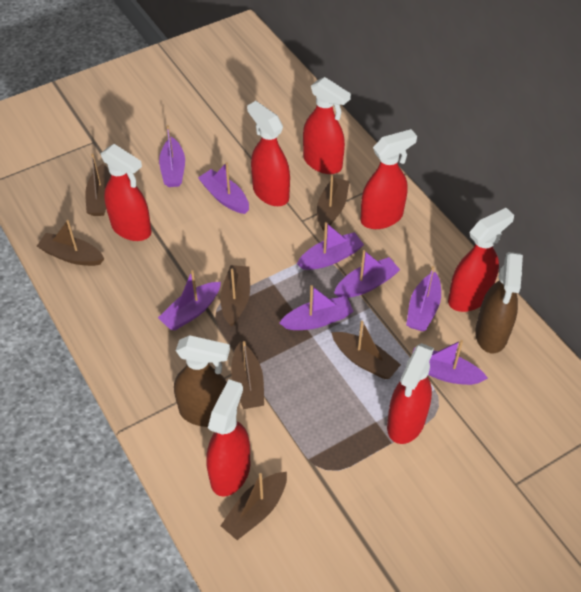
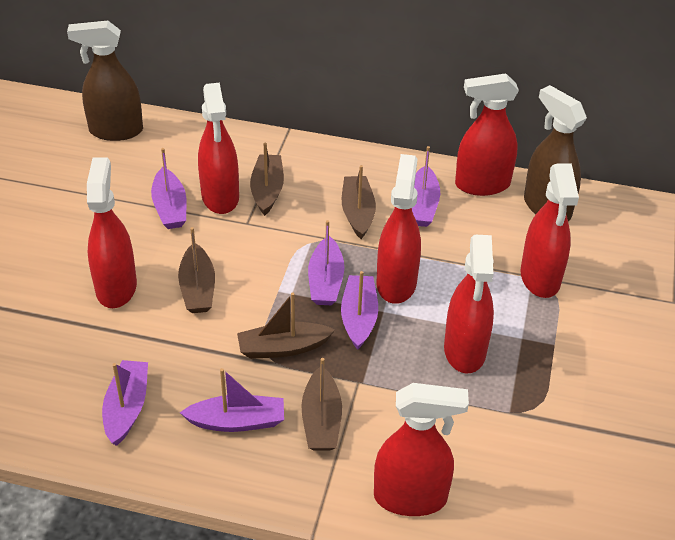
brown boat: [37,220,104,266] [85,153,111,216] [220,265,250,327] [220,472,287,540] [231,341,264,409] [317,175,350,231] [331,321,401,379] = 7 -> [178,227,215,313] [237,292,335,359] [250,143,284,216] [301,358,342,451] [342,165,376,239] = 5
purple boat: [158,270,221,330] [159,125,185,187] [198,162,249,214] [280,285,354,330] [297,222,364,270] [334,250,400,298] [406,266,441,331] [412,340,488,385] = 8 -> [102,360,148,446] [151,148,186,229] [180,368,284,432] [308,220,344,305] [341,271,378,350] [412,146,440,227] = 6

